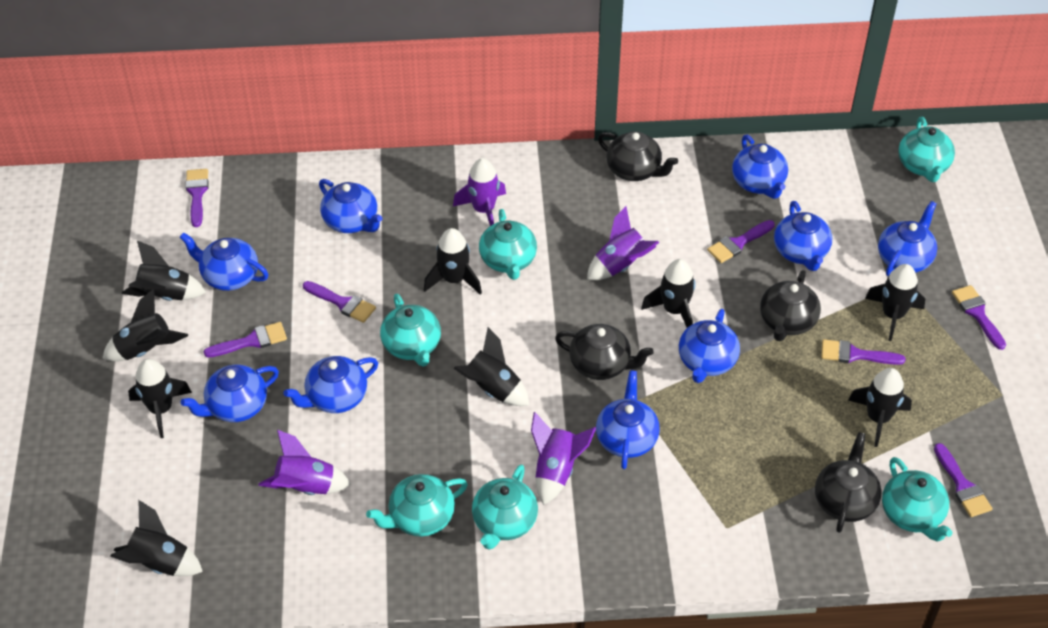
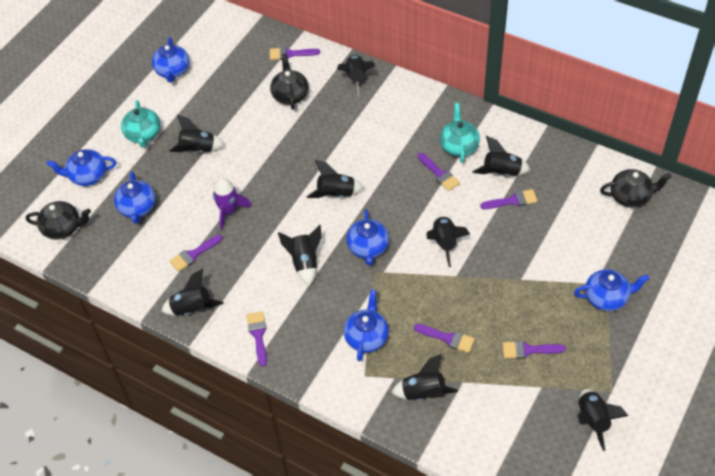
black teapot: [555,324,654,380] [598,131,678,181] [760,270,821,341] [815,432,881,533] = 4 -> [26,201,91,240] [270,54,309,110] [600,169,672,208] = 3
blue teapot: [180,232,268,291] [181,365,279,422] [283,356,378,413] [319,179,383,233] [596,370,660,469] [679,309,740,383] [732,135,788,199] [774,201,832,271] [878,201,937,276] = 9 -> [47,149,116,186] [114,171,156,224] [152,37,190,82] [344,289,389,361] [347,209,389,266] [574,269,650,311] = 6
purple rocket: [258,430,351,495] [453,158,506,226] [531,412,596,505] [587,206,659,280] = 4 -> [213,178,252,230] = 1
turquoise teapot: [366,474,468,536] [380,294,441,367] [472,464,538,550] [479,209,537,280] [882,457,953,542] [898,117,955,182] = 6 -> [121,100,161,148] [440,103,480,163] = 2

